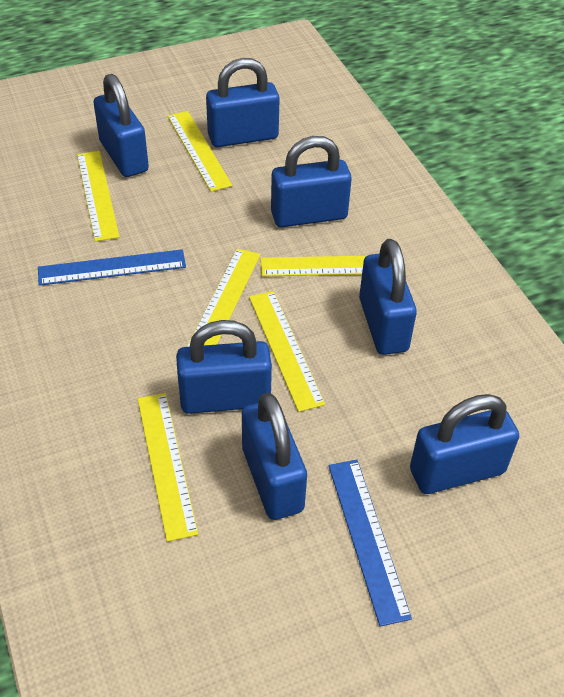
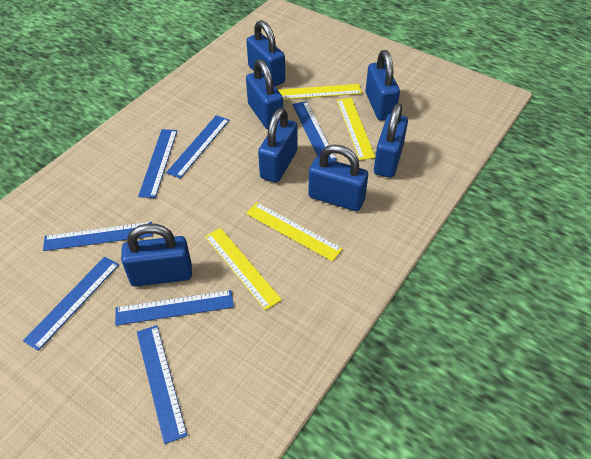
blue ruler: [38,249,186,286] [329,460,412,627] = 2 -> [23,257,119,351] [43,222,153,251] [115,290,234,326] [137,325,187,444] [138,129,177,198] [166,115,229,179] [292,101,337,161] = 7
yellow ruler: [77,151,119,242] [138,393,198,542] [168,111,232,192] [187,248,260,347] [249,291,325,412] [261,256,406,277] = 6 -> [205,228,282,310] [246,202,343,262] [278,84,362,100] [337,98,375,160] = 4

